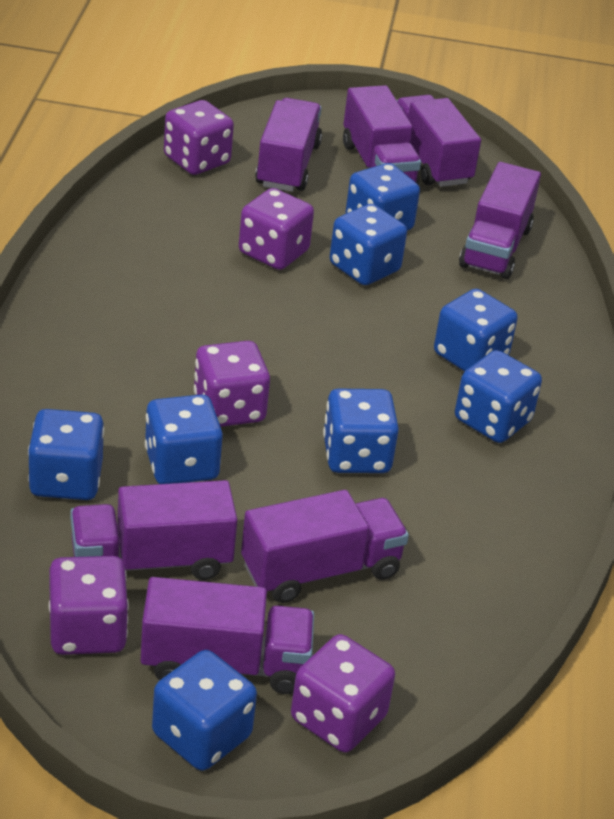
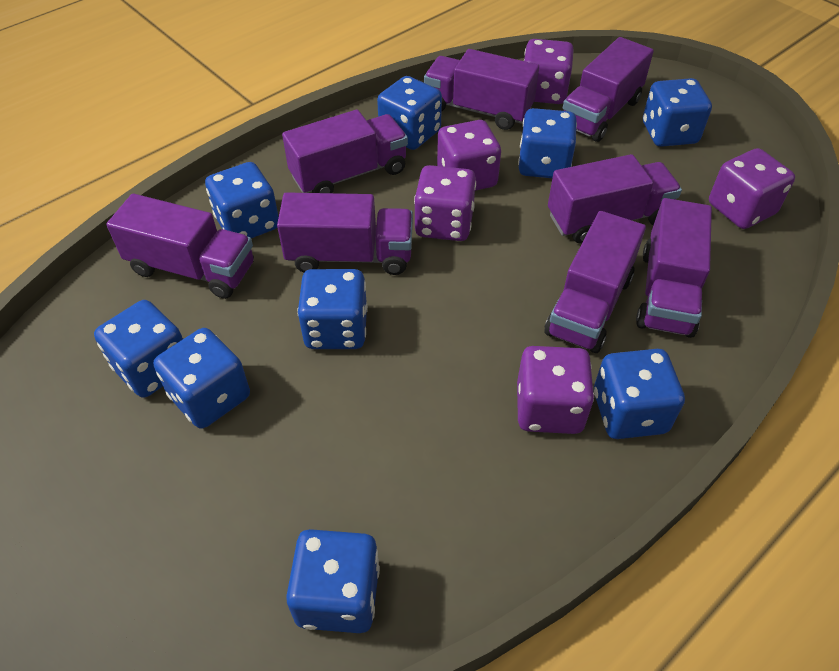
blue dice: [28,409,104,500] [145,394,223,484] [152,650,257,771] [323,389,399,473] [330,204,407,285] [346,163,420,231] [434,289,518,372] [455,350,542,443] = 8 -> [94,300,183,398] [153,328,250,429] [205,162,279,238] [286,529,380,633] [297,269,368,349] [377,76,442,150] [518,108,577,178] [594,349,685,439] [643,78,712,147] = 9
purple truck: [70,480,237,580] [141,577,314,694] [241,490,409,603] [255,98,322,192] [343,85,421,186] [397,95,481,187] [459,162,541,279] = 7 -> [106,194,254,299] [277,192,413,275] [282,110,408,193] [424,49,539,130] [544,211,646,353] [548,154,682,244] [563,37,654,142] [636,198,712,338] = 8

